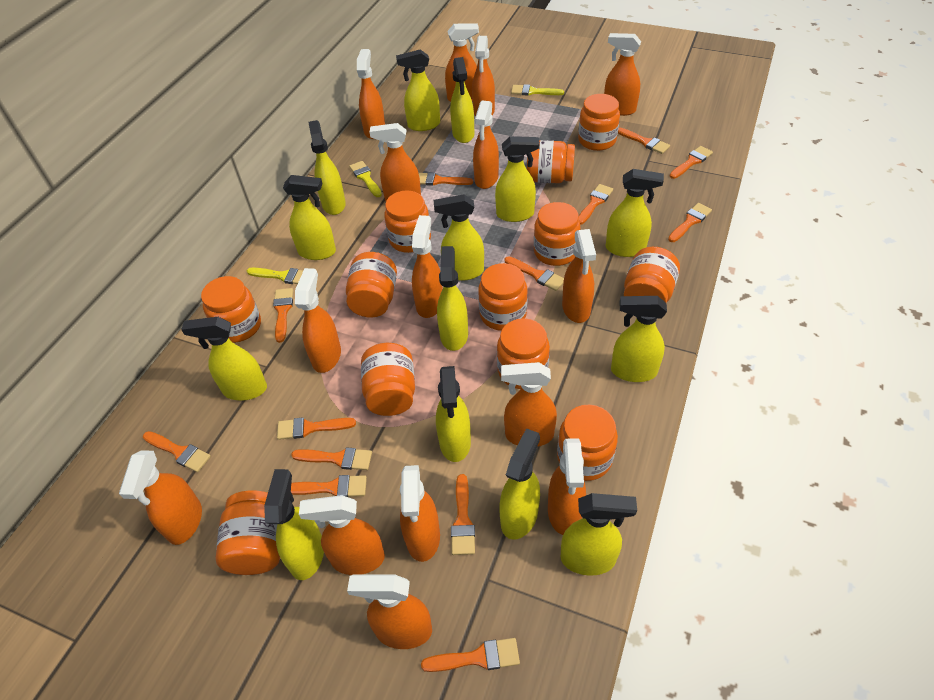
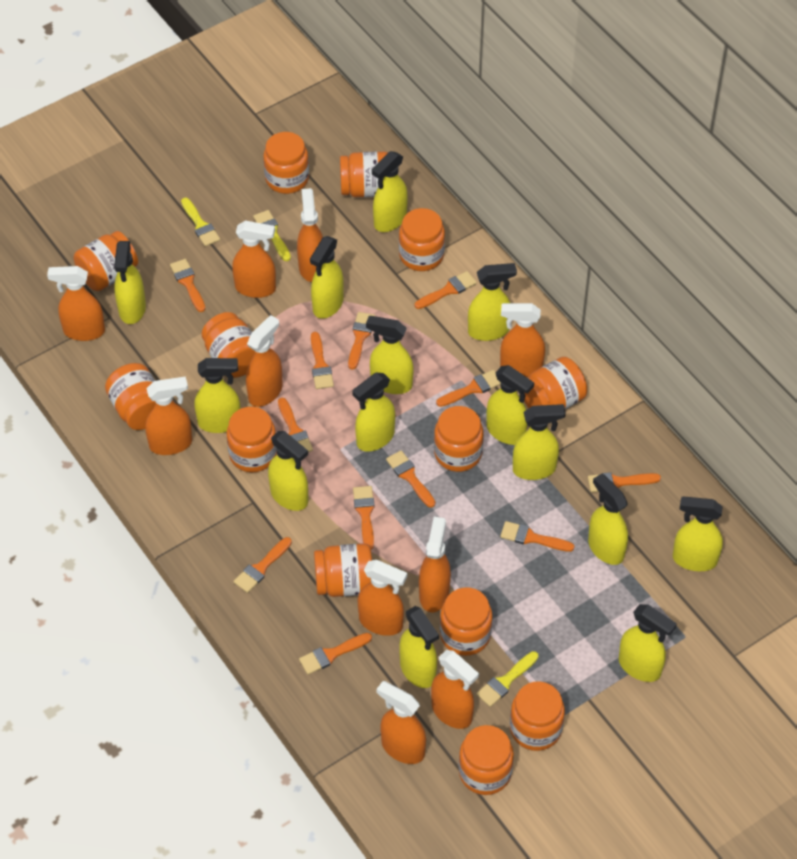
orange brush: [143,431,211,472] [273,288,293,343] [277,417,356,440] [291,447,372,470] [291,475,367,497] [419,172,473,186] [421,638,520,672] [451,474,475,555] [505,256,564,291] [579,184,613,225] [618,128,670,154] [668,203,712,242] [670,146,713,179] = 13 -> [170,259,205,312] [233,537,292,593] [278,398,313,452] [299,633,372,675] [311,332,334,389] [348,312,375,370] [353,486,375,550] [386,450,435,508] [415,271,477,309] [436,370,501,407] [500,521,574,552] [588,472,661,492] = 12
orange jar: [201,276,261,343] [215,491,280,575] [346,252,397,318] [361,343,415,416] [384,190,431,253] [478,263,528,331] [497,318,550,389] [527,140,575,183] [534,202,581,266] [557,405,618,481] [578,94,620,151] [624,247,680,303] = 12 -> [74,231,138,291] [105,363,156,430] [202,312,255,378] [227,407,277,472] [263,132,309,194] [314,543,372,597] [340,151,388,197] [399,208,445,271] [434,406,484,472] [440,588,492,656] [459,725,514,795] [510,682,565,751] [524,357,587,409] = 13
orange spray bottle: [119,450,202,545] [295,268,341,373] [299,495,385,575] [347,574,432,649] [357,49,385,139] [370,123,421,201] [400,465,440,562] [412,215,443,318] [445,23,479,102] [472,36,495,117] [473,101,499,189] [501,362,557,447] [548,439,586,535] [562,229,596,323] [604,33,641,116] = 15 -> [47,266,105,341] [145,377,192,455] [232,221,276,298] [246,315,282,407] [297,188,323,282] [358,560,407,636] [376,681,426,764] [419,517,451,612] [431,650,479,729] [500,303,545,377] = 10

